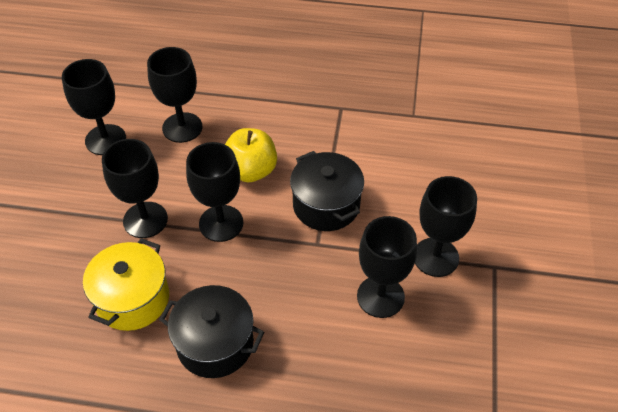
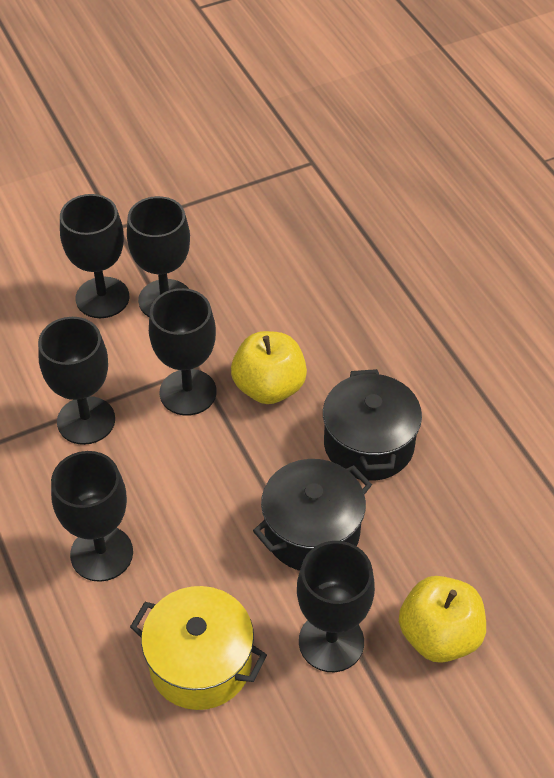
yellow apple: [225,128,277,182] = 1 -> [231,331,307,404] [399,576,486,663] = 2

